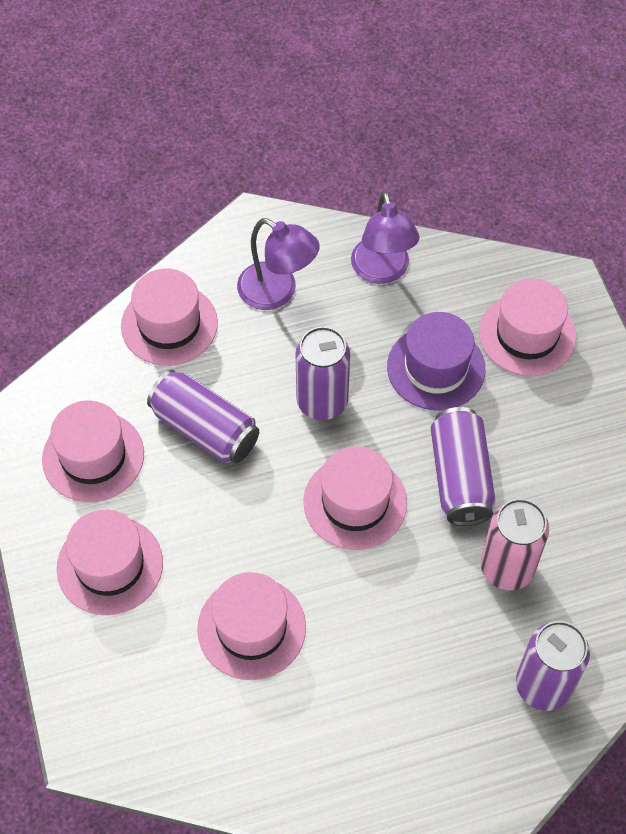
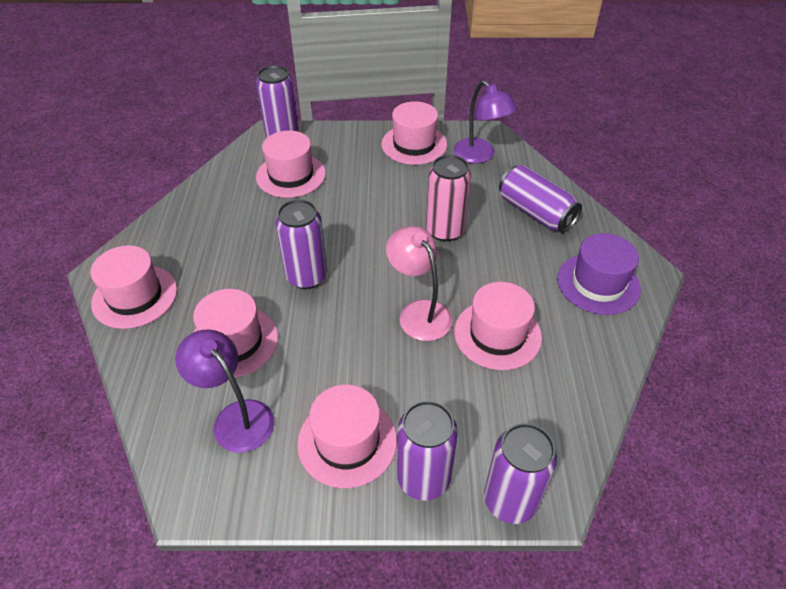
pink lamp: none = 0 -> [386,226,452,341] = 1
purple can: [147,370,259,463] [295,326,350,420] [431,407,496,526] [516,621,590,711] = 4 -> [256,65,299,137] [275,199,327,289] [397,401,458,501] [484,423,557,524] [499,165,582,233] = 5

